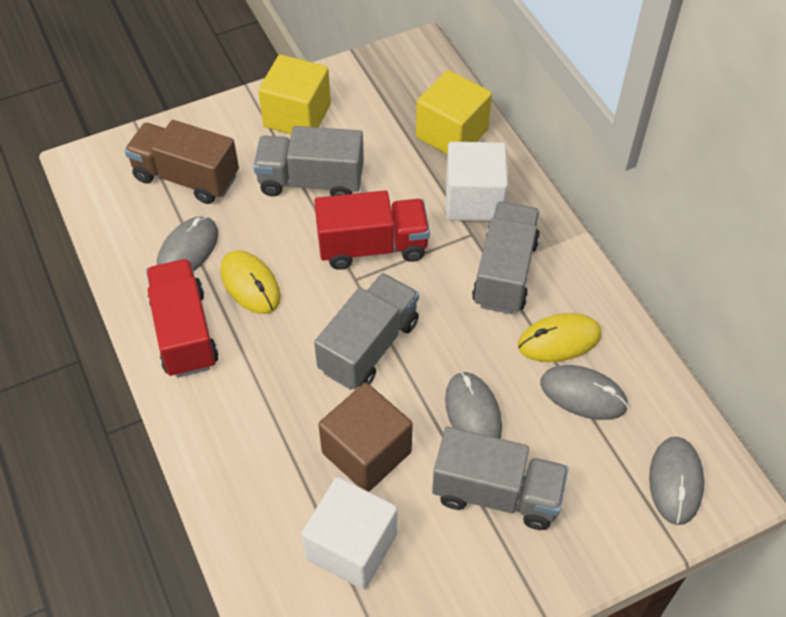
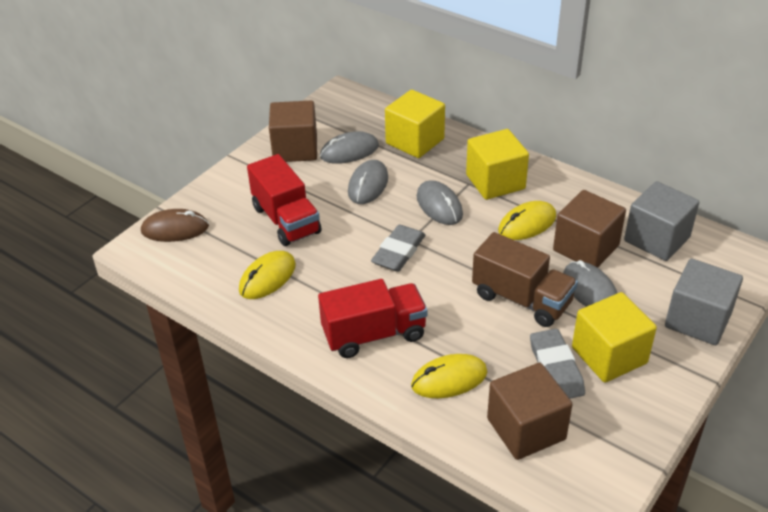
brown cube: [318,383,413,492] = 1 -> [269,101,317,162] [487,363,573,460] [553,190,626,268] = 3
brown mouse: none = 0 -> [141,209,209,242] = 1
grey cube: none = 0 -> [624,181,699,261] [665,259,743,345] = 2
grey eraser: none = 0 -> [371,225,425,272] [530,329,585,399] = 2
grey truck: [253,126,364,196] [314,273,419,390] [432,427,569,530] [472,202,540,314] = 4 -> none = 0
white cube: [301,477,398,590] [446,142,508,221] = 2 -> none = 0
yellow cube: [258,55,331,134] [416,70,492,155] = 2 -> [385,90,445,158] [466,129,529,200] [572,292,657,383] = 3
yellow mouse: [220,250,281,314] [518,313,602,362] = 2 -> [239,251,296,299] [411,354,487,398] [498,201,556,240] = 3

